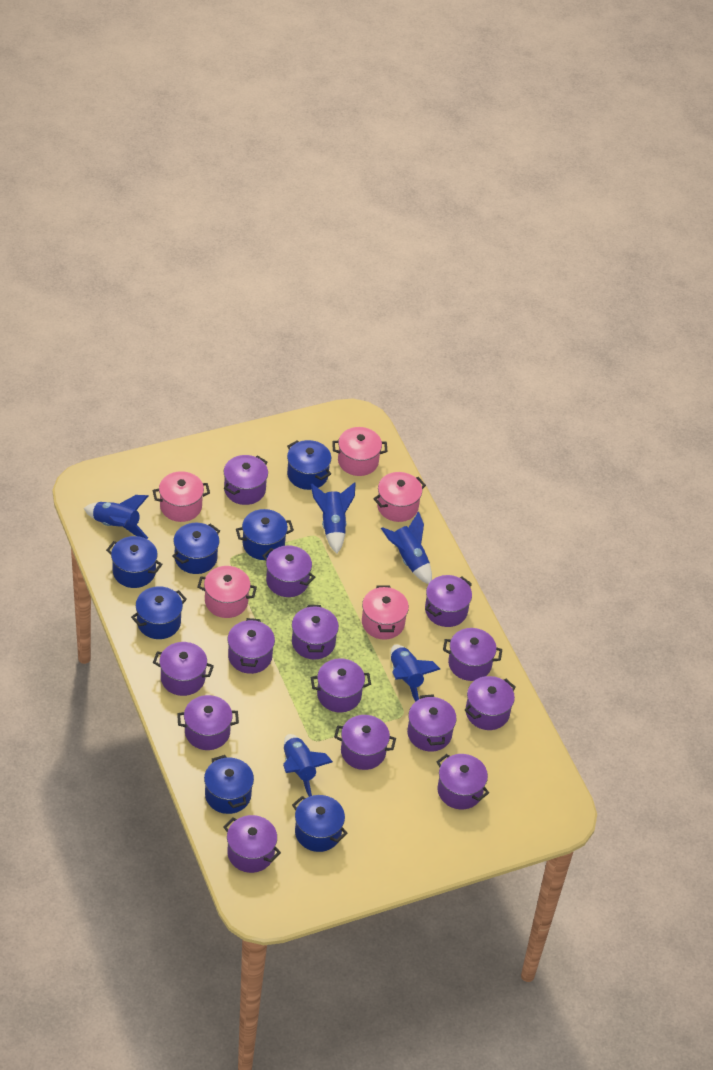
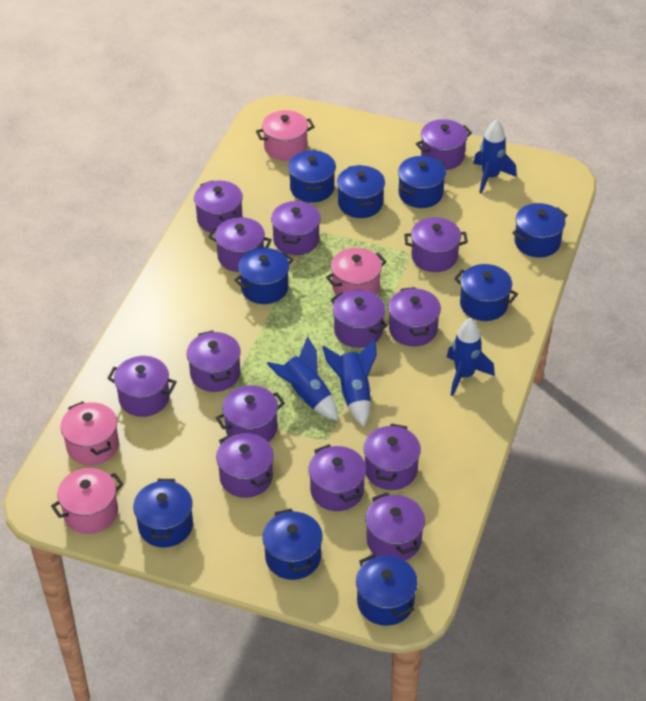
blue pot: [106,536,163,588] [131,586,187,639] [172,523,220,574] [204,755,254,814] [236,509,294,560] [287,440,331,490] [292,795,348,852] = 7 -> [133,479,193,548] [234,248,293,304] [262,509,323,580] [288,150,336,203] [337,165,385,218] [356,554,418,626] [398,156,446,208] [454,264,518,321] [512,203,567,258] = 9
blue rocket: [84,495,148,539] [283,734,333,797] [311,482,356,554] [381,511,432,584] [391,644,440,702] = 5 -> [267,336,338,421] [322,338,377,427] [447,318,495,396] [473,119,517,194] = 4
pink pot: [153,471,210,522] [198,566,257,618] [332,427,387,476] [362,585,409,640] [373,472,426,522] = 5 -> [51,468,124,534] [60,401,119,466] [256,110,315,161] [326,248,387,295] = 4

